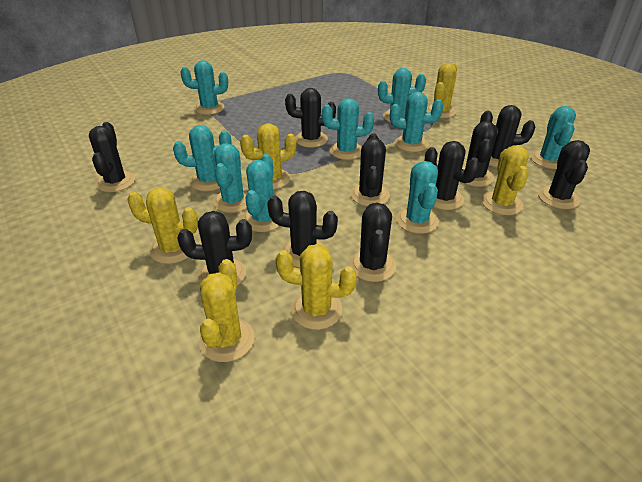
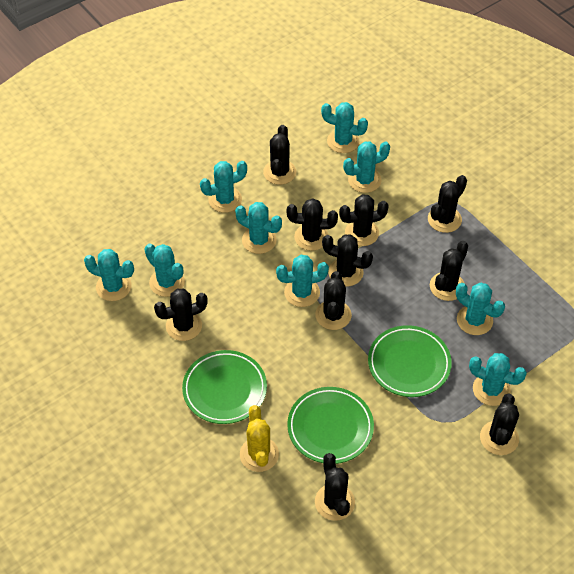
green plate: none = 0 -> [182,350,267,424] [287,387,374,464] [368,325,452,397] = 3
yellow cactus: [127,187,198,264] [199,259,255,362] [240,123,297,189] [275,244,357,330] [426,63,457,118] [482,145,529,215] = 6 -> [240,405,279,472] = 1

